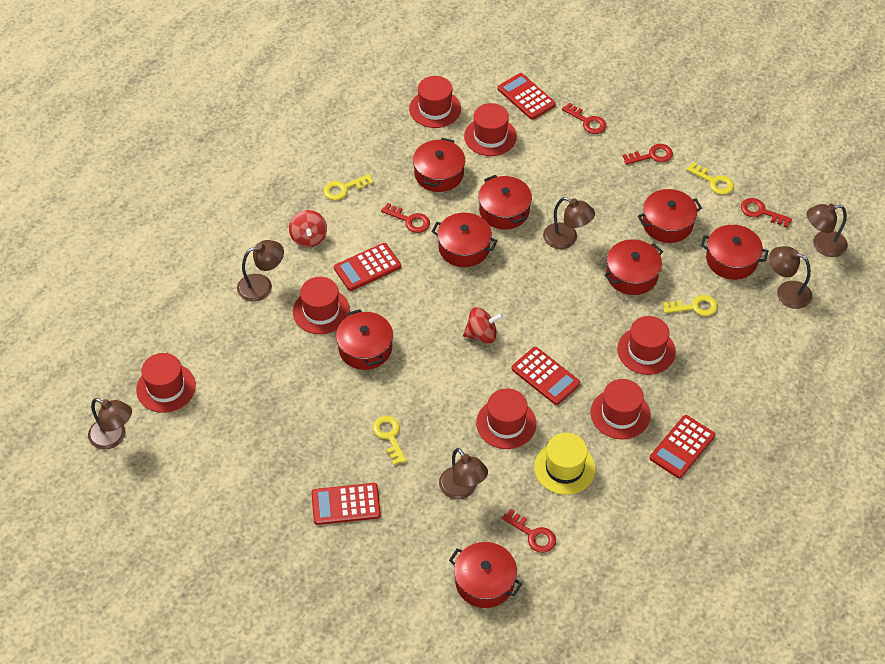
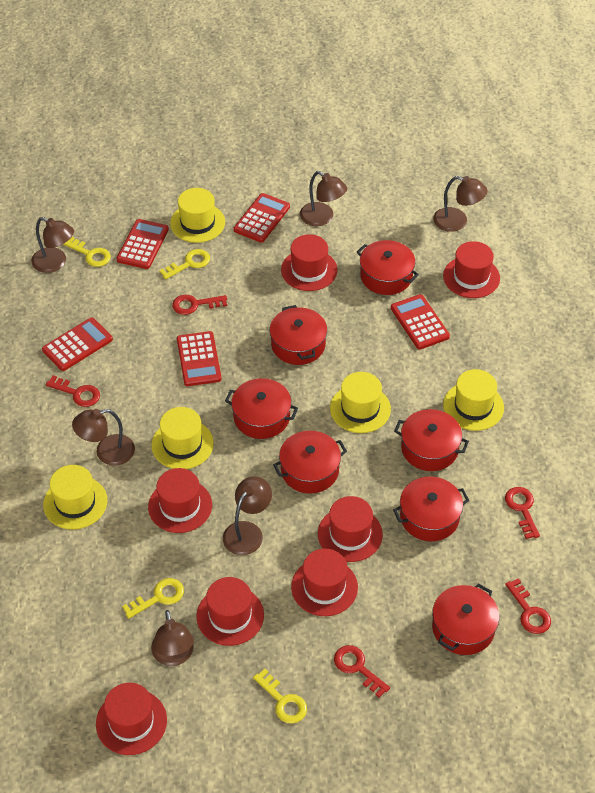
red pot: [336,309,393,370] [413,138,465,192] [432,213,498,267] [449,542,522,608] [478,175,532,229] [604,239,663,295] [638,189,702,243] [701,225,768,280] = 8 -> [225,378,298,439] [270,305,327,365] [273,431,347,494] [357,240,419,295] [393,476,469,541] [394,409,469,471] [432,583,499,655] = 7
red spinning top: [289,210,327,247] [463,307,503,344] = 2 -> none = 0
yellow hat: [534,433,596,495] = 1 -> [43,465,107,530] [151,407,214,469] [170,188,225,243] [330,372,391,433] [443,369,504,431] = 5

